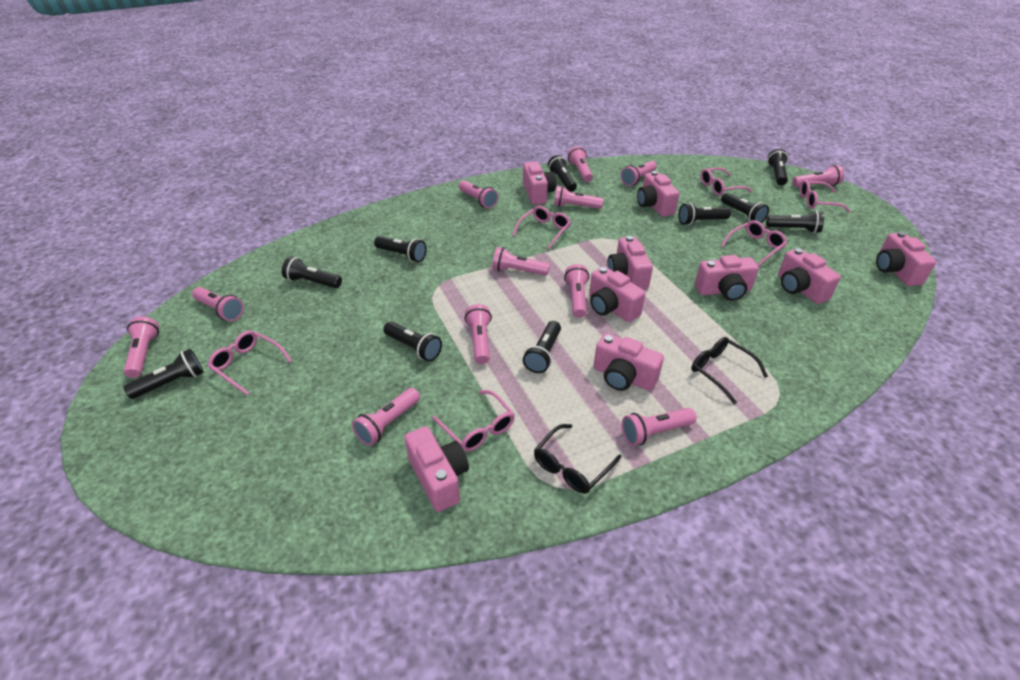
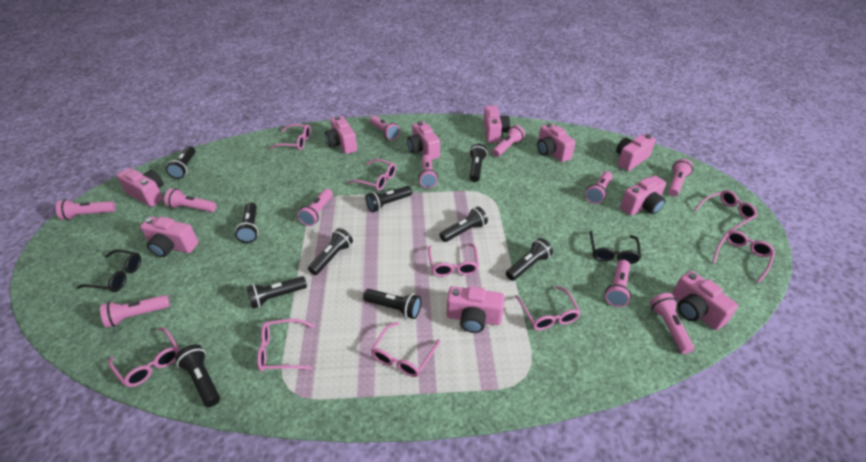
pink camera: [404,426,469,512] [523,161,556,205] [589,266,645,322] [594,333,664,391] [607,236,653,290] [637,171,679,217] [695,255,759,301] [778,248,841,304] [876,232,936,286] = 9 -> [117,168,163,207] [140,216,199,257] [325,116,357,154] [407,121,440,160] [447,286,505,333] [483,106,510,143] [537,123,576,162] [616,134,656,171] [620,176,666,215] [672,271,738,330] = 10
pink flashlight: [124,316,159,378] [192,287,244,321] [352,388,420,446] [459,180,498,209] [465,304,492,364] [492,247,550,276] [554,186,603,209] [564,264,589,318] [568,146,593,182] [620,161,657,186] [622,408,696,446] [792,165,844,187] = 12 -> [56,199,116,220] [100,295,170,328] [164,188,216,212] [297,189,333,226] [370,115,400,140] [419,154,438,188] [492,125,525,157] [585,171,613,204] [605,260,631,307] [650,293,694,354] [668,159,693,196] = 11
pink glasses: [207,330,292,395] [432,390,515,452] [513,206,571,249] [700,167,752,196] [721,220,787,266] [800,180,851,212] = 6 -> [108,327,180,387] [257,319,315,371] [269,124,311,150] [348,159,396,191] [371,322,440,377] [428,243,479,277] [515,286,581,330] [694,190,758,233] [712,230,775,283] = 9

